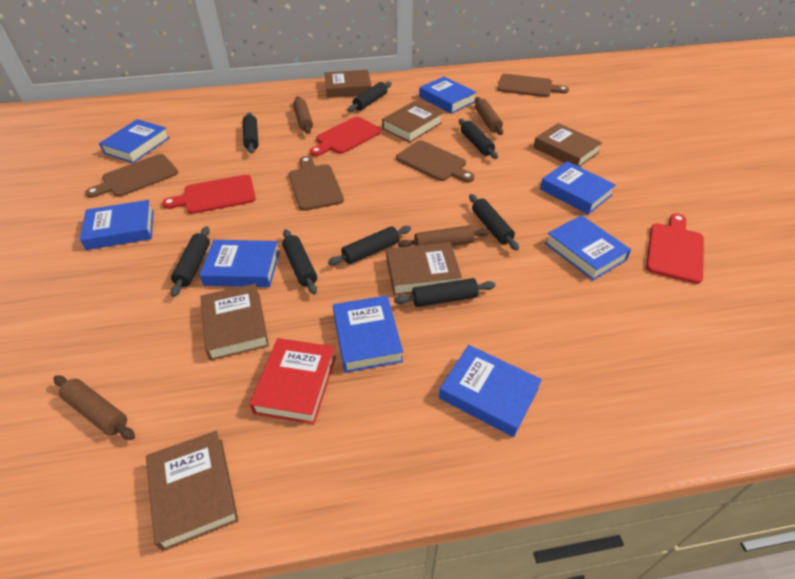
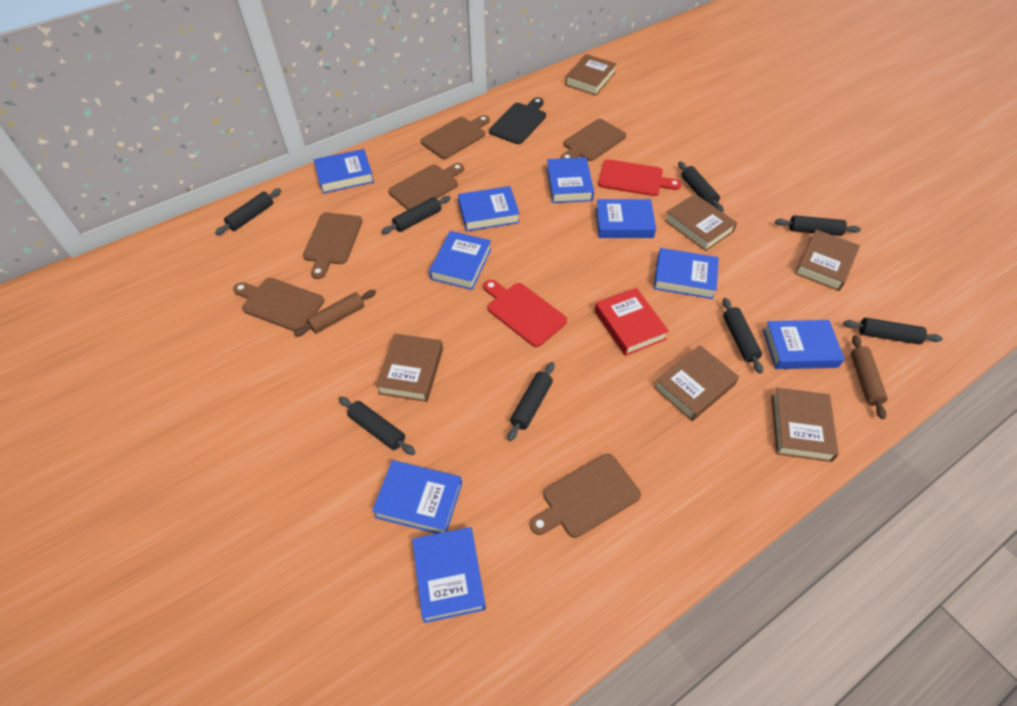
black cutting board: none = 0 -> [489,97,546,144] = 1
blue book: [80,200,154,250] [99,119,170,163] [199,240,280,287] [333,295,403,373] [419,77,477,114] [439,345,542,437] [540,161,616,214] [545,215,631,280] = 8 -> [314,149,374,193] [372,460,462,534] [412,527,486,623] [429,231,491,290] [458,186,520,232] [547,157,594,203] [595,199,656,238] [654,248,719,299] [763,320,845,369] = 9
brown cutting board: [85,154,178,198] [289,156,344,211] [396,140,475,182] [497,74,569,97] = 4 -> [233,278,324,332] [303,212,362,279] [388,163,464,210] [421,115,490,159] [530,454,641,538] [560,119,626,161] = 6
brown rolling pin: [54,375,135,440] [293,96,313,134] [398,225,490,247] [475,97,503,135] = 4 -> [294,290,376,337] [851,335,888,419] = 2
red cutting board: [162,175,256,214] [310,117,381,156] [646,213,704,284] = 3 -> [483,280,567,347] [598,159,681,196] = 2

